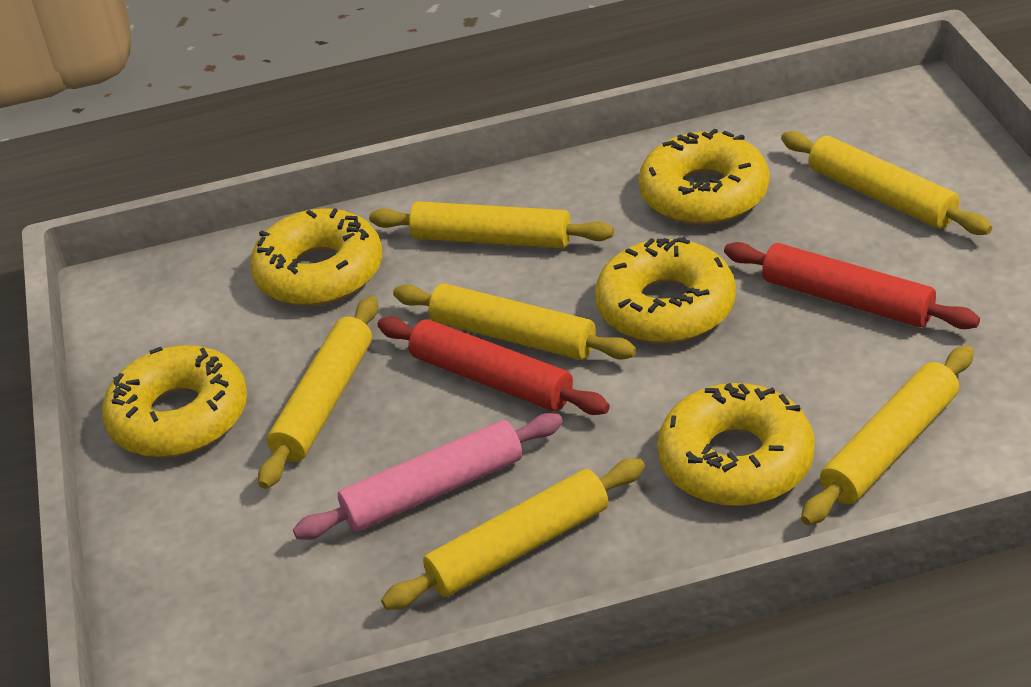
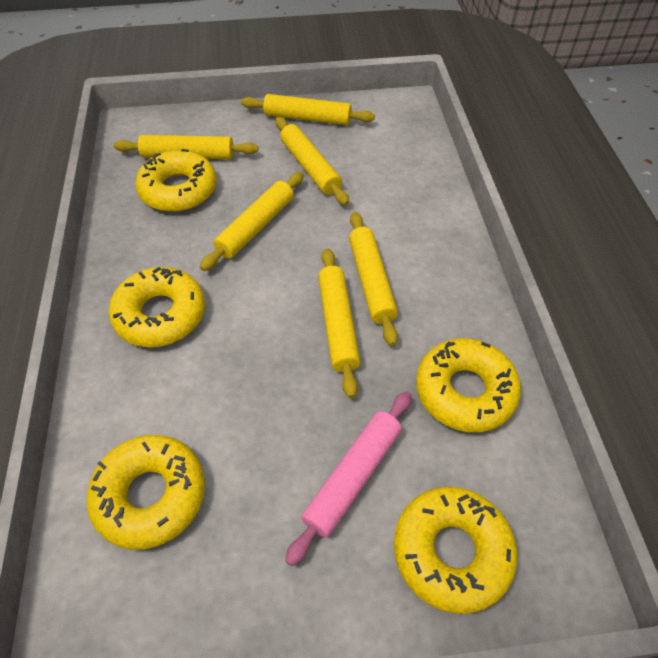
red rolling pin: [377,317,610,415] [724,242,980,329] = 2 -> none = 0

